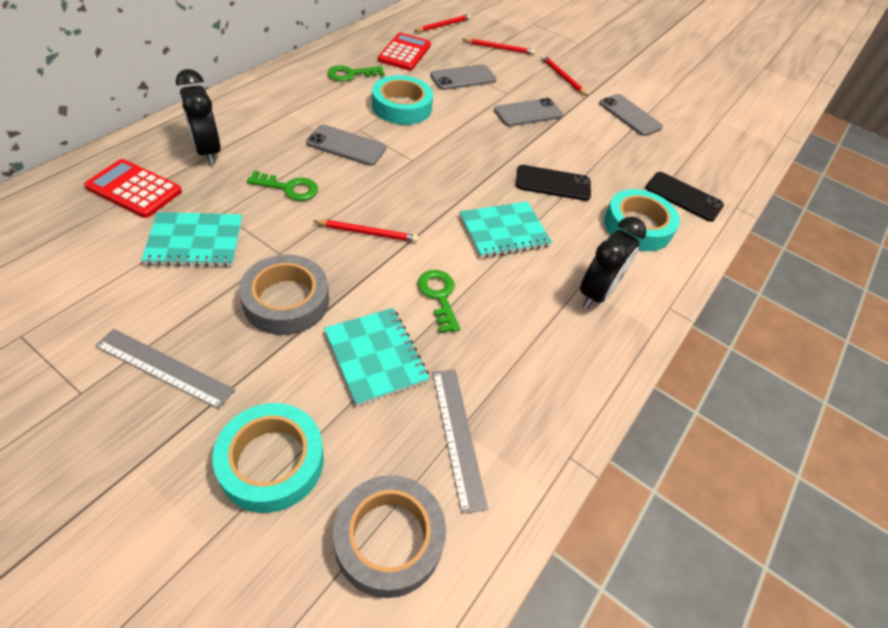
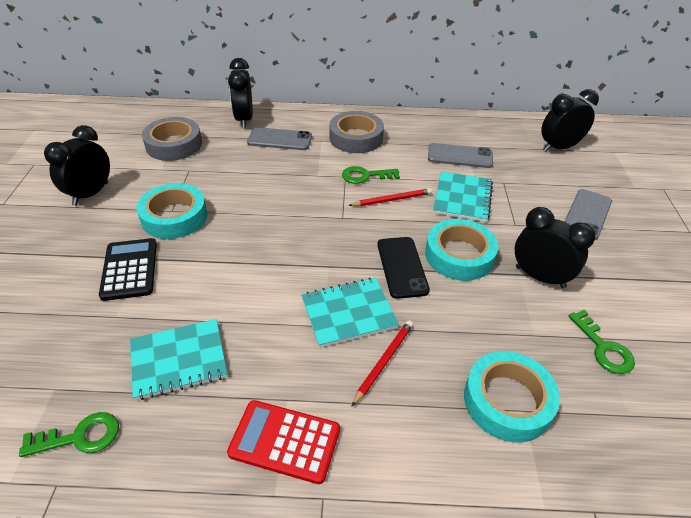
black calculator: none = 0 -> [99,238,157,301] = 1
black clock: [176,69,221,165] [580,217,646,309] = 2 -> [44,125,110,206] [228,58,253,128] [515,207,595,288] [541,89,599,152] = 4
black phone: [516,165,591,201] [645,172,724,222] = 2 -> [377,237,430,299] = 1
grey phone: [306,124,386,166] [430,64,497,90] [494,98,563,126] [599,94,663,136] = 4 -> [247,127,312,150] [428,143,493,168] [564,189,612,240] = 3
grey ruler: [95,329,235,409] [433,370,488,514] = 2 -> none = 0
red calculator: [84,159,182,218] [378,33,431,71] = 2 -> [227,400,340,484] = 1
red pencil: [313,220,419,242] [414,14,471,32] [462,39,535,55] [541,55,588,96] = 4 -> [348,188,432,206] [351,320,413,407] = 2

